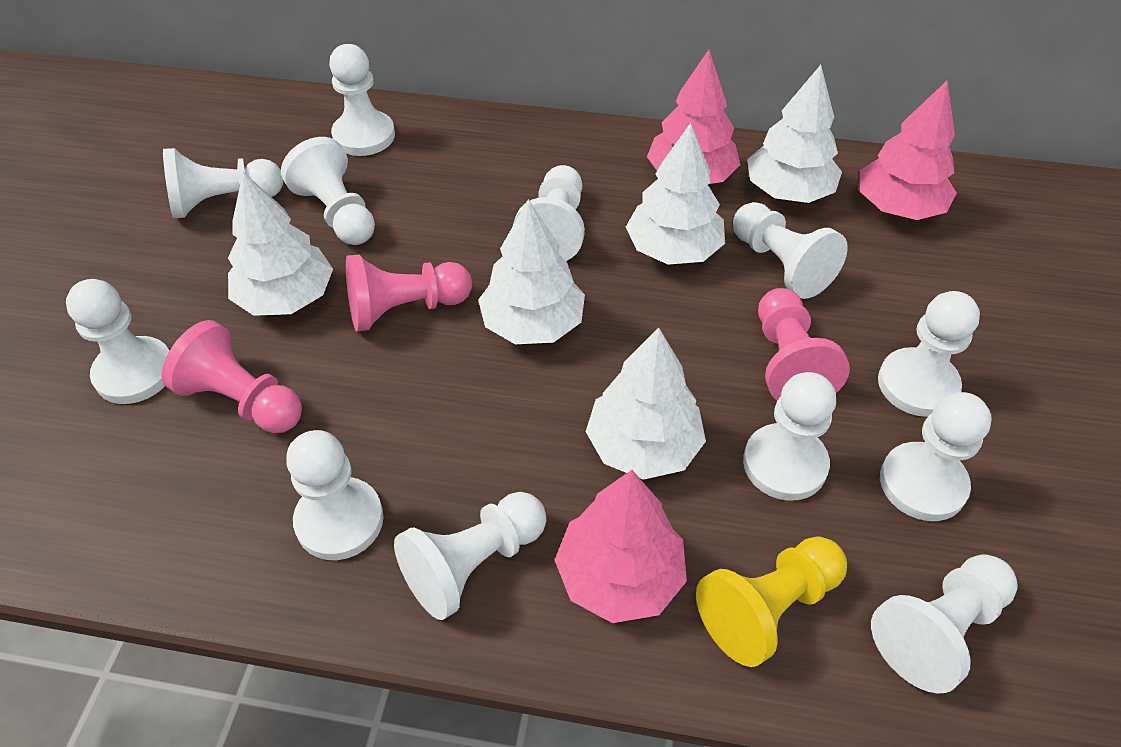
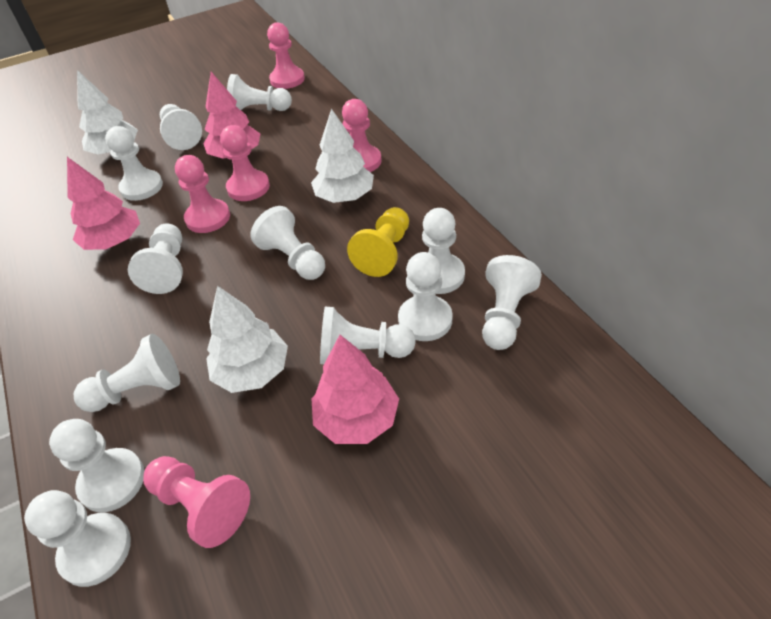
pink pawn: [162,320,302,433] [346,255,472,331] [758,288,850,401] = 3 -> [143,456,250,548] [175,155,230,233] [220,125,270,201] [267,22,305,89] [342,99,382,172] = 5
white tree: [228,172,333,316] [478,199,585,344] [586,328,706,480] [626,123,725,265] [747,65,842,203] = 5 -> [77,70,138,154] [206,286,288,393] [311,109,374,203] = 3

